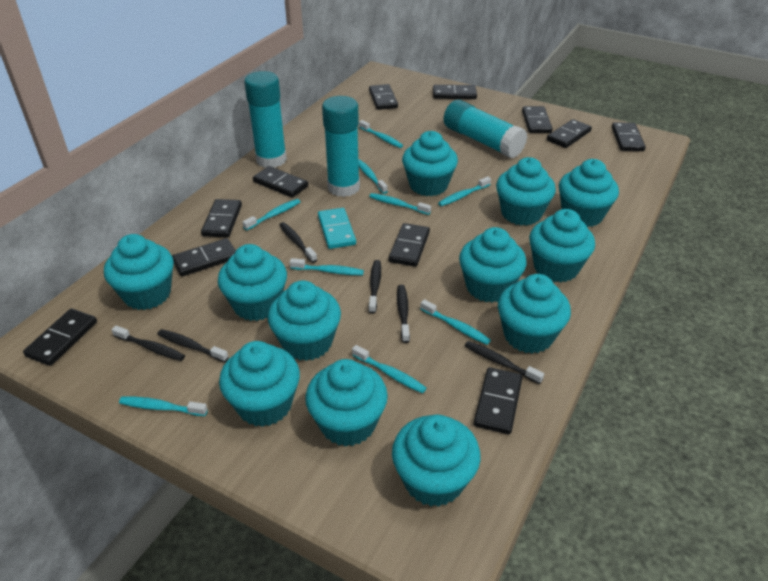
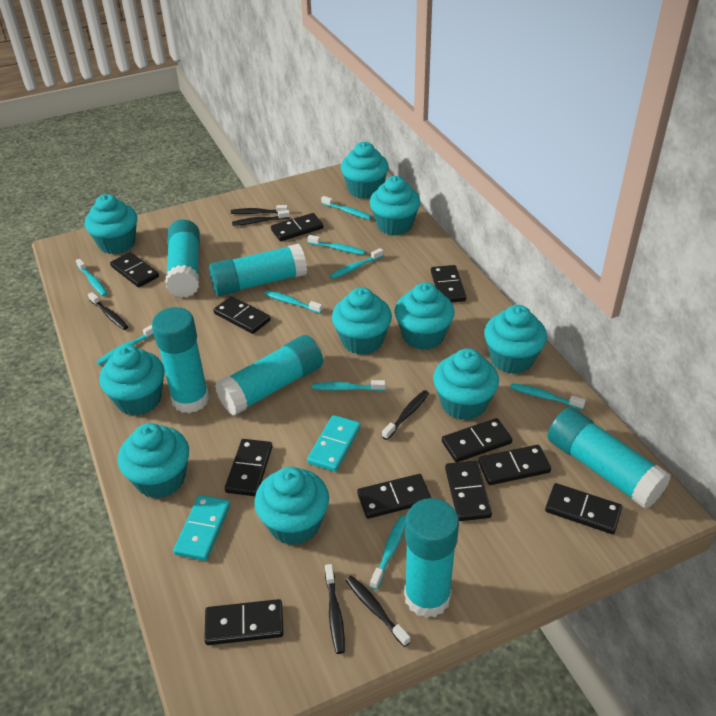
turquoise cupcake: [104,234,174,310] [218,244,287,321] [219,341,300,427] [268,280,341,361] [305,359,388,447] [392,415,481,507] [402,131,458,196] [459,227,527,303] [496,157,556,226] [498,274,571,354] [529,209,595,283] [559,159,619,227] = 12 -> [85,194,137,254] [99,345,164,416] [118,423,189,498] [254,467,329,545] [332,287,392,355] [341,142,389,199] [370,176,421,235] [394,282,455,350] [433,348,499,420] [484,305,547,374] = 10
turquoise domino: [318,208,356,249] = 1 -> [173,495,230,561] [307,415,361,472] = 2
turquoise glue stick: [244,71,287,168] [322,96,360,197] [444,100,527,158] = 3 -> [152,307,209,413] [165,219,200,298] [209,244,307,296] [215,335,323,415] [404,498,459,618] [547,407,671,509] = 6

